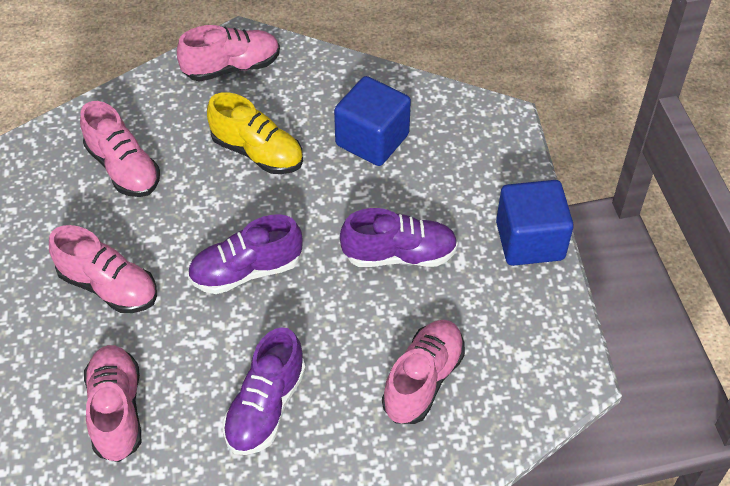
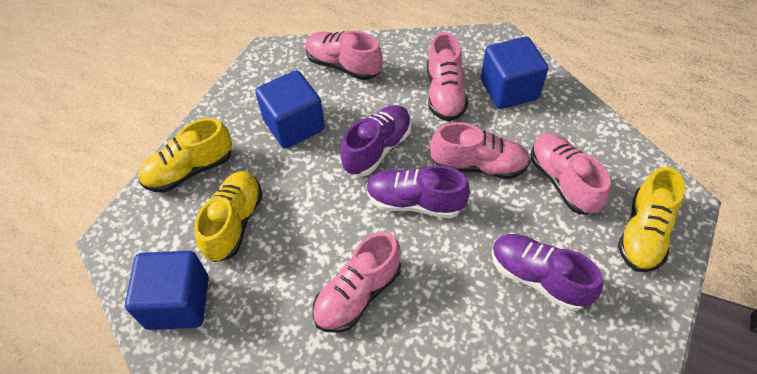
blue cube: [334,76,411,166] [496,180,574,266] = 2 -> [125,251,209,330] [255,70,325,148] [481,37,548,109] = 3
yellow shoe: [207,92,303,174] = 1 -> [138,118,232,192] [195,171,263,262] [618,167,685,272] = 3

